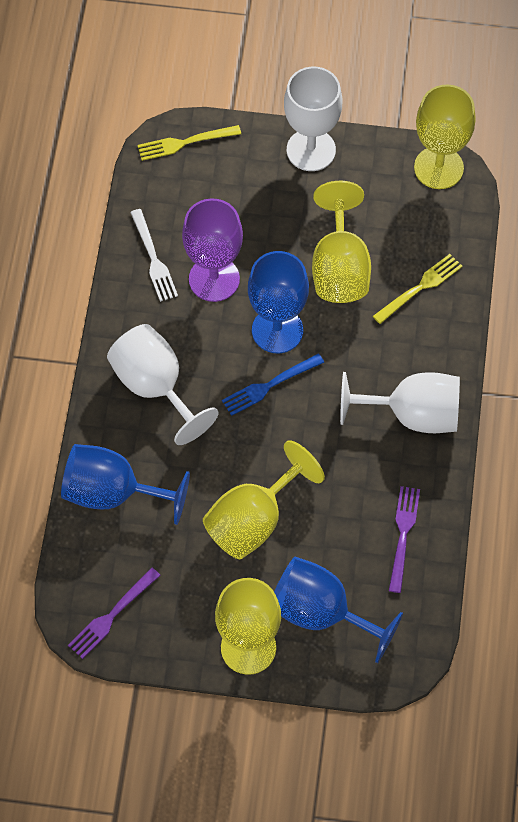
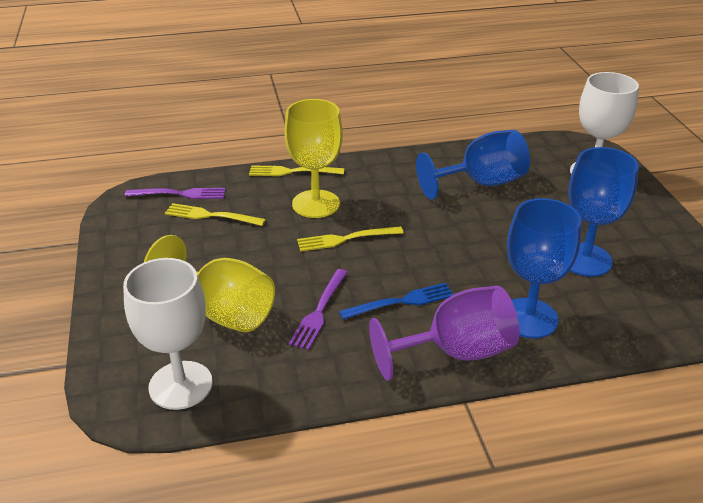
white fork: [130,209,178,302] = 1 -> none = 0
white goblet: [107,324,219,445] [284,67,342,171] [340,372,460,433] = 3 -> [123,258,213,410] [570,72,639,174] = 2
yellow fork: [138,125,241,161] [373,254,463,324] = 2 -> [165,203,266,226] [249,165,344,176] [297,226,404,252] = 3
yellow goblet: [203,440,325,559] [215,578,281,675] [312,181,371,303] [414,85,476,189] = 4 -> [144,235,275,332] [285,99,343,218] = 2

